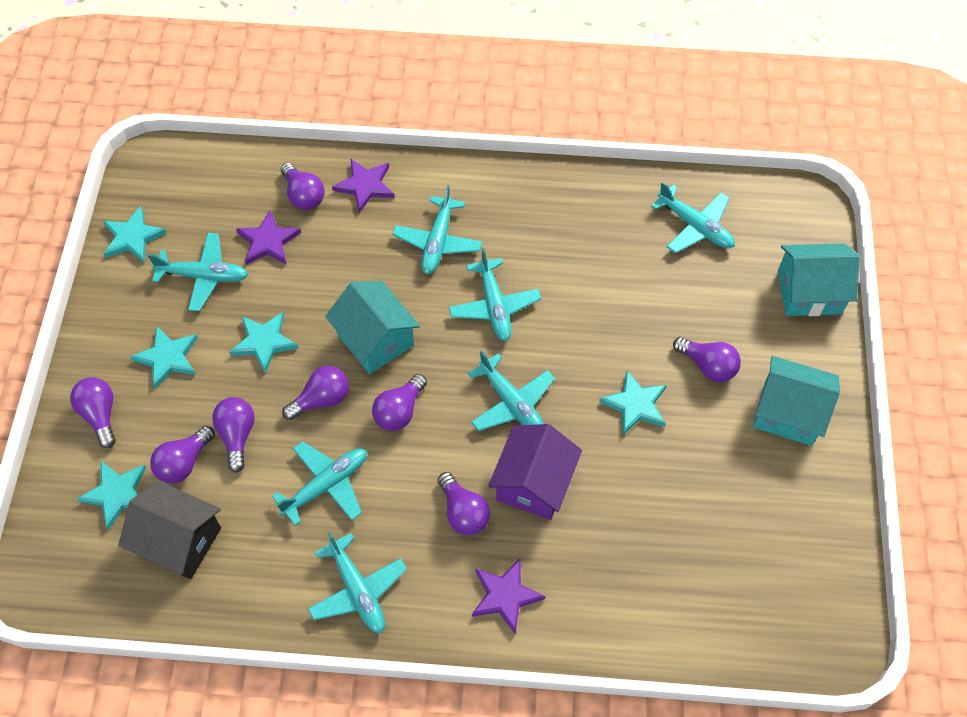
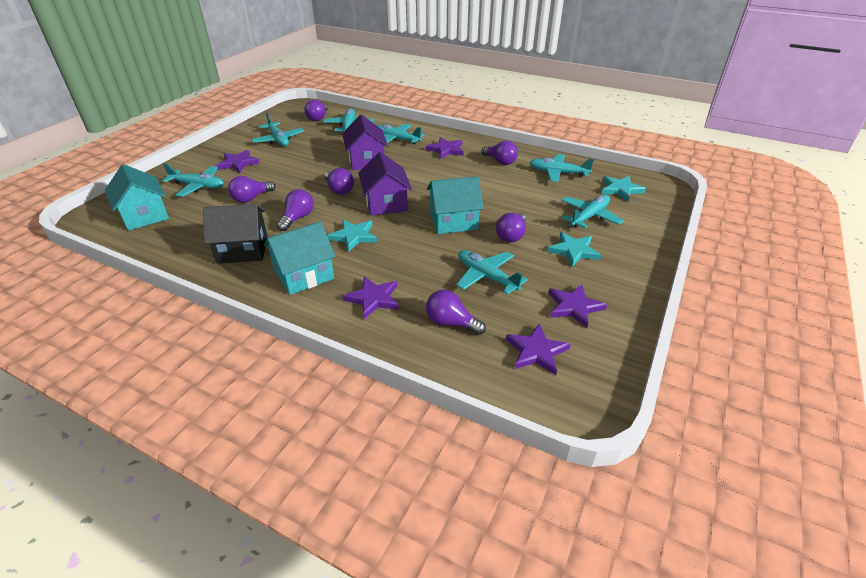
purple house: [488,424,582,520] = 1 -> [342,115,388,170] [358,152,412,216] = 2
purple light bulb: [70,377,116,448] [150,426,215,484] [212,397,255,473] [281,162,325,210] [282,366,349,420] [372,374,427,431] [438,472,490,535] [673,337,741,382] = 8 -> [228,176,276,203] [277,189,314,231] [304,99,328,121] [325,168,354,195] [426,290,486,335] [481,140,518,165] [496,213,526,242] = 7
purple star: [236,210,301,265] [332,159,395,213] [472,559,545,634] = 3 -> [216,150,259,173] [343,276,399,319] [426,137,464,159] [506,324,570,375] [548,284,607,328] = 5
turquoise star: [77,461,146,530] [103,206,167,263] [130,326,198,389] [229,312,298,374] [599,370,667,435] = 5 -> [327,219,377,252] [547,232,601,267] [601,176,646,201] = 3

